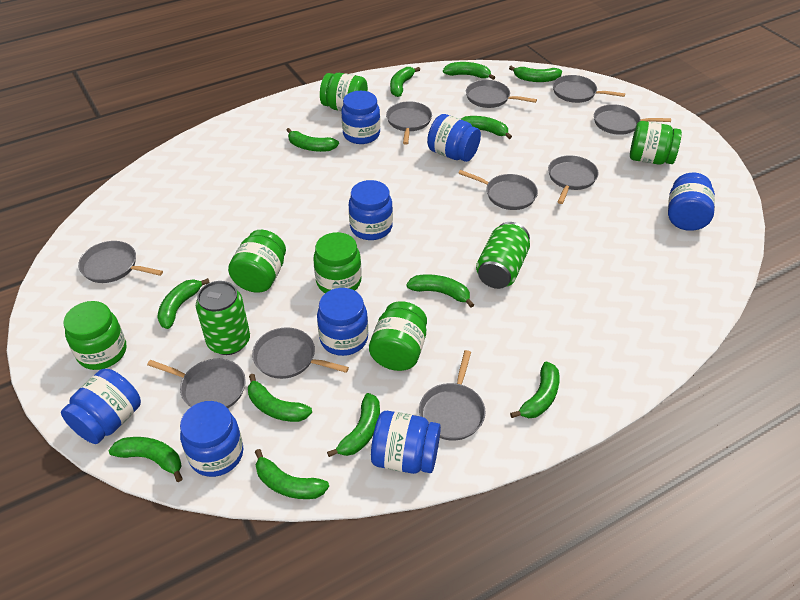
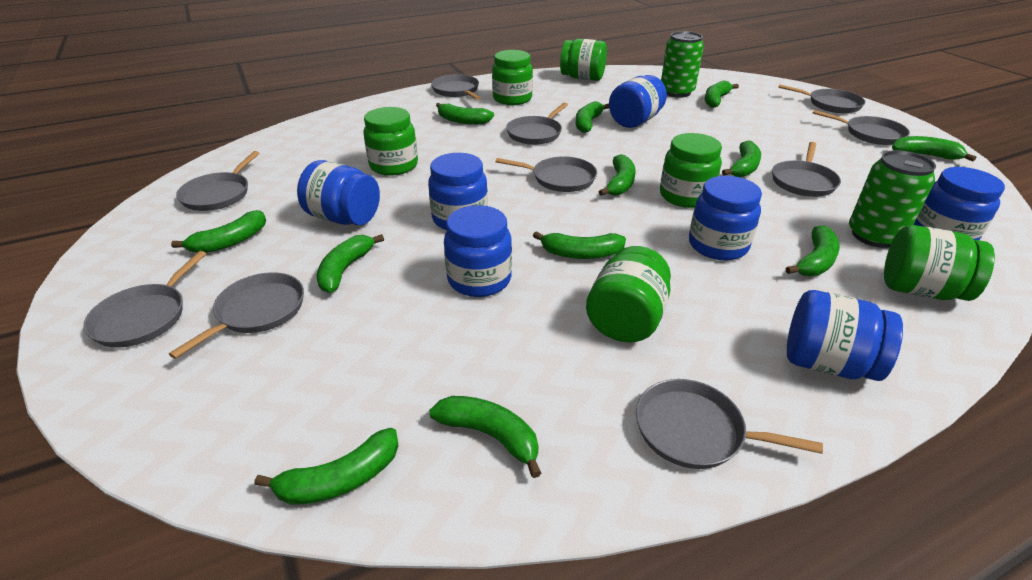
blue jar: [61,369,141,444] [180,401,243,477] [317,288,368,356] [341,91,380,144] [349,180,393,240] [371,411,441,474] [427,114,481,162] [668,172,715,231] = 8 -> [297,160,380,225] [428,153,488,230] [444,205,512,297] [609,75,667,128] [689,176,762,260] [787,290,903,381] [913,167,1005,240] = 7

